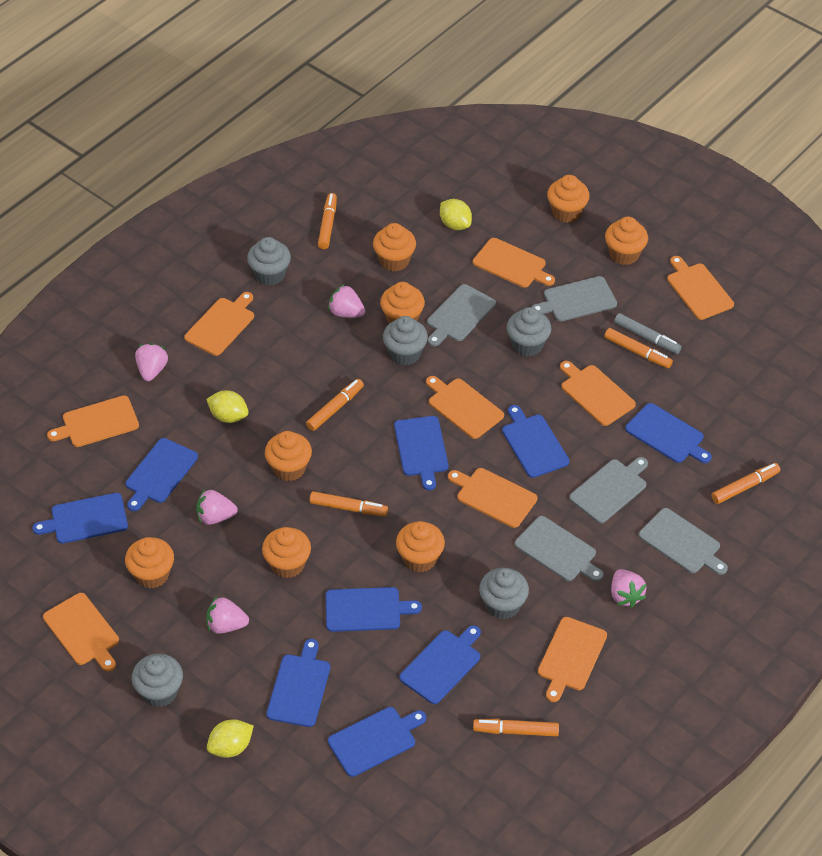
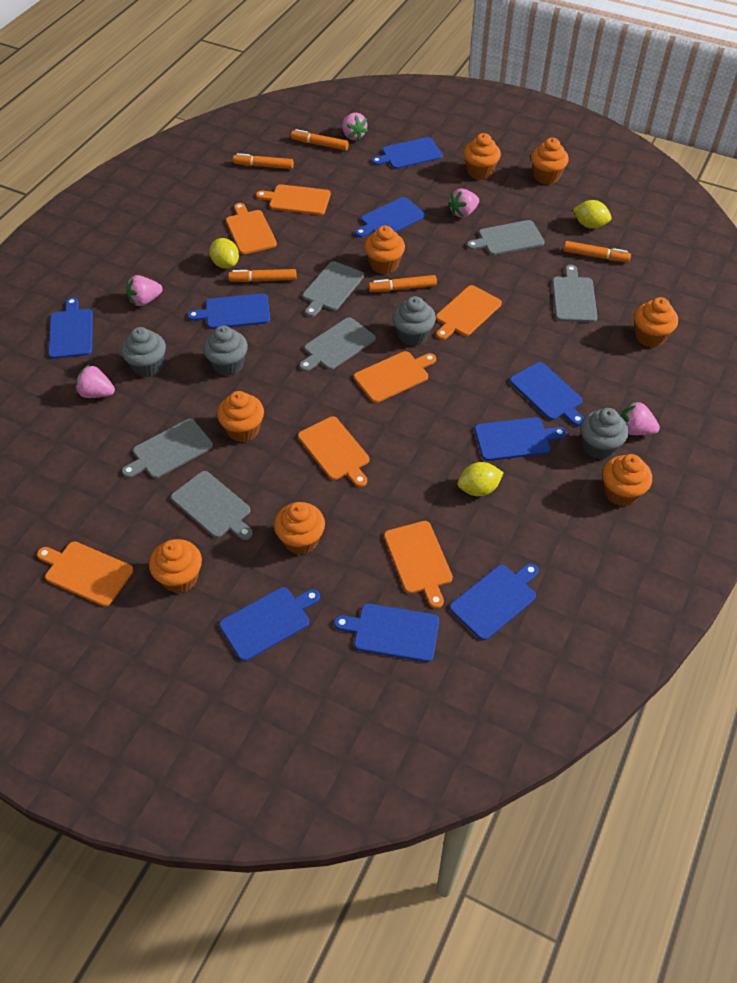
grey cupcake: [132,654,183,707] [247,237,291,285] [383,316,428,365] [479,568,529,619] [506,307,551,357] = 5 -> [121,327,166,377] [203,326,248,376] [392,296,436,346] [580,408,629,459] = 4
grey cutting board: [427,284,496,346] [515,516,604,582] [531,276,617,321] [569,457,648,523] [639,508,728,575] = 5 -> [122,419,213,478] [171,471,253,540] [299,317,376,371] [303,261,364,317] [467,220,545,255] [552,265,597,322] = 6
grey marker: [614,313,682,354] = 1 -> none = 0
orange cutting board: [43,593,119,671] [47,395,139,447] [184,292,254,356] [426,376,504,439] [448,468,537,528] [473,238,555,288] [538,617,607,702] [560,361,636,426] [667,256,734,320] = 9 -> [37,541,133,607] [226,203,277,254] [256,184,331,215] [298,416,369,487] [354,351,436,403] [384,521,453,608] [436,285,502,340] = 7
orange marker: [306,379,364,431] [310,491,388,516] [318,193,337,249] [473,719,559,736] [604,328,673,368] [712,463,780,504] = 6 -> [228,269,297,282] [233,153,294,169] [291,129,349,150] [369,275,437,292] [564,241,631,262] = 5

